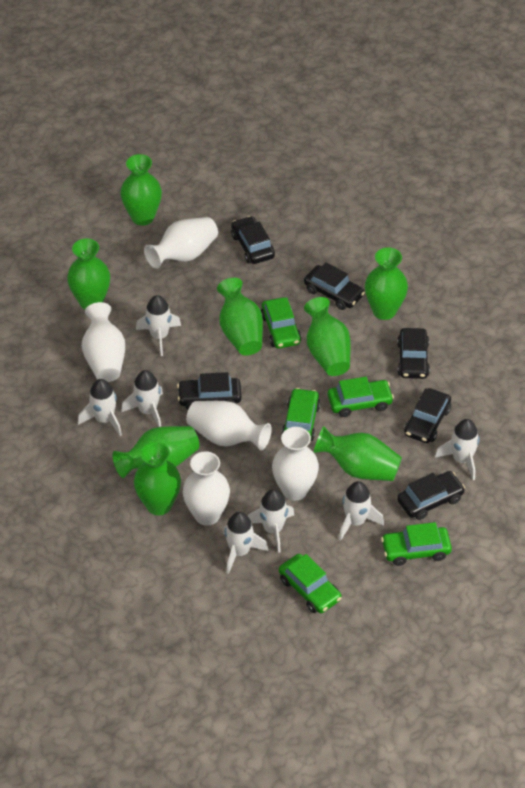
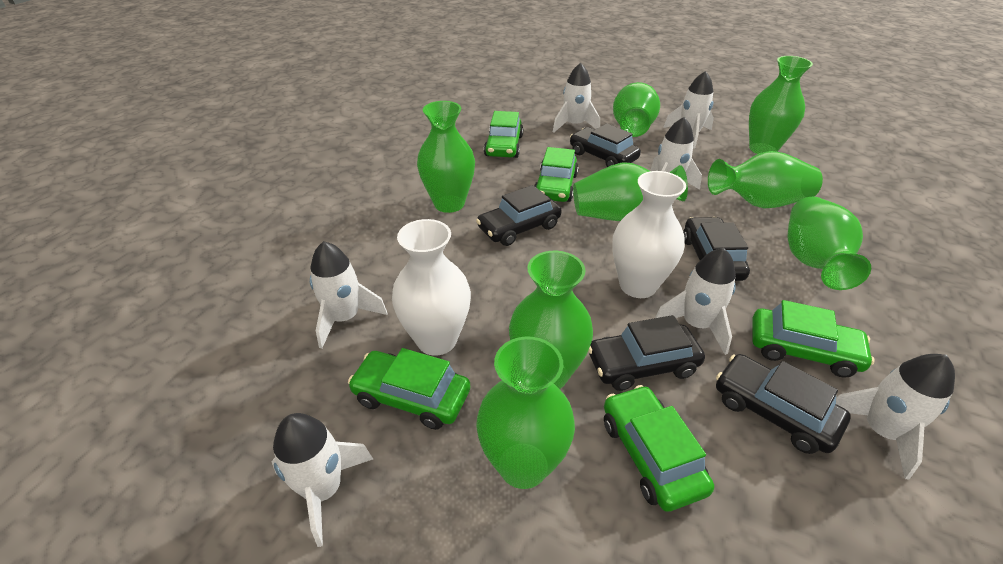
black car: [177,372,242,410] [231,216,275,264] [304,262,365,310] [397,328,430,379] [397,471,465,520] [404,388,451,443] = 6 -> [476,185,562,246] [570,123,641,167] [588,315,705,391] [683,217,750,281] [716,354,851,454] = 5
white vase: [82,302,125,382] [144,217,218,269] [183,451,230,526] [186,401,272,450] [272,427,319,501] = 5 -> [392,219,471,356] [613,171,686,298] = 2

